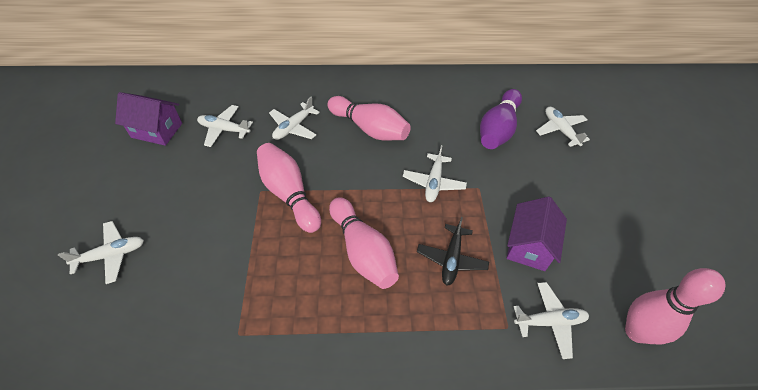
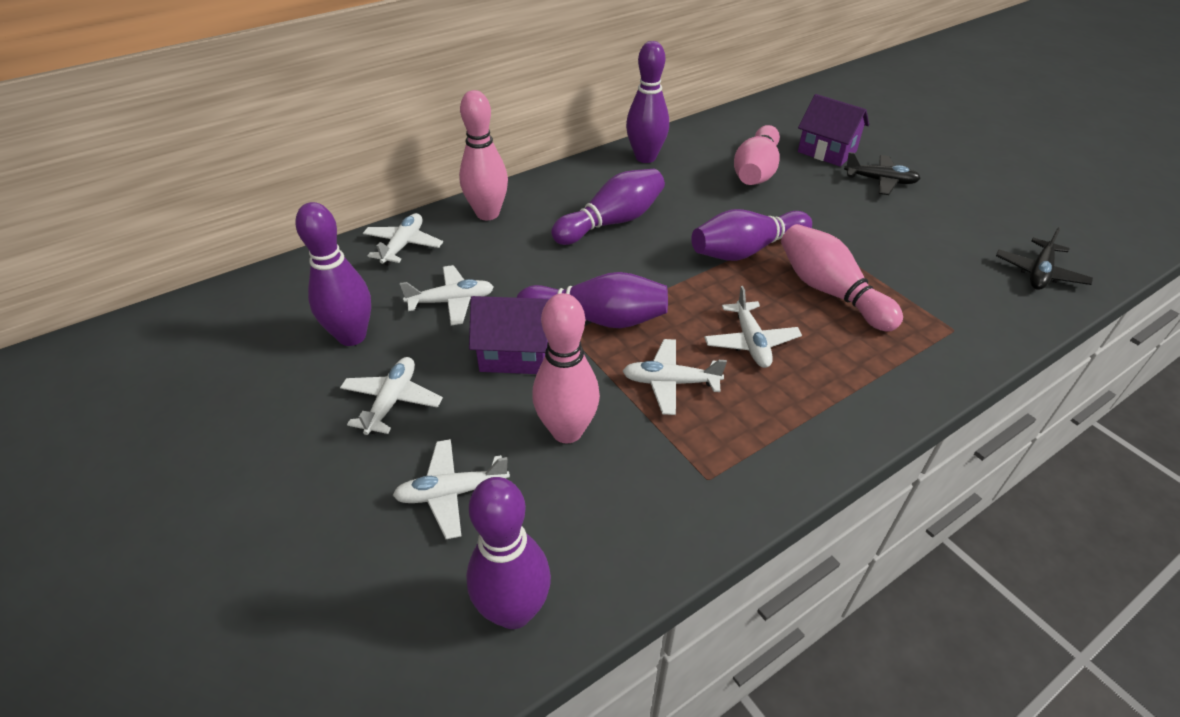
black plane: [417,217,489,286] = 1 -> [844,152,921,195] [996,226,1093,290] = 2
purple bowling pin: [480,89,522,149] = 1 -> [295,202,371,346] [466,477,551,629] [517,272,668,328] [551,169,665,245] [626,41,669,163] [691,209,812,261] = 6

